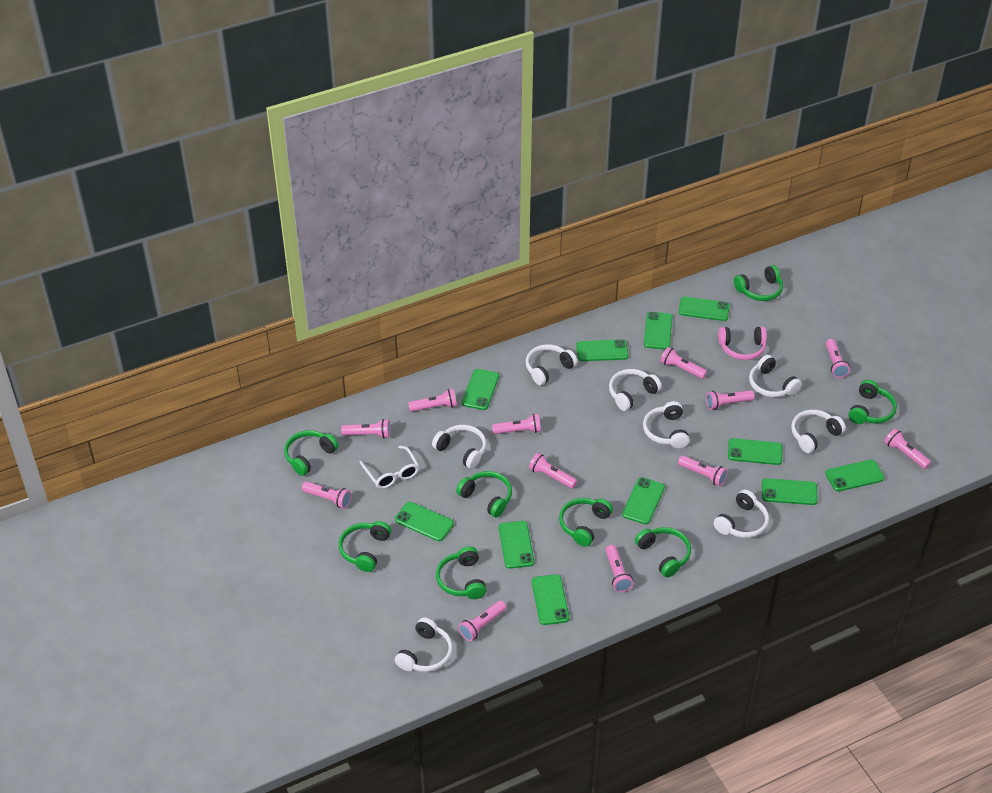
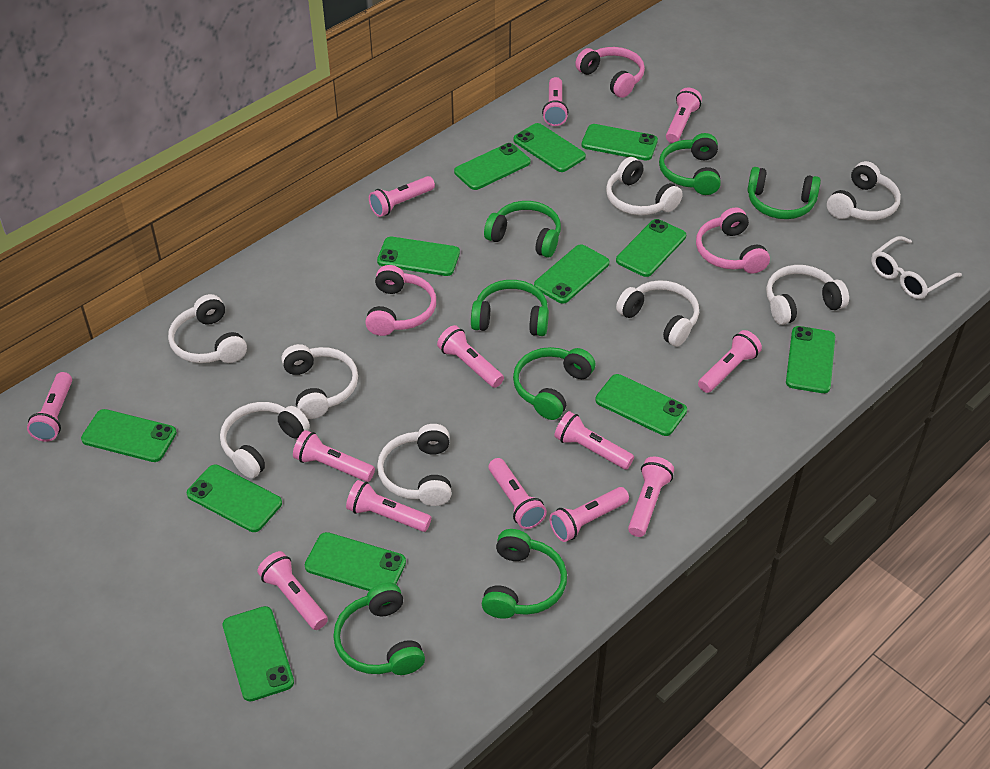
green headphones: [284,430,339,476] [339,521,391,572] [436,546,486,599] [456,471,512,518] [559,498,613,547] [635,527,691,577] [734,265,783,301] [848,380,897,424] = 8 -> [333,582,425,675] [471,280,549,336] [481,529,567,619] [484,201,561,258] [513,347,596,420] [659,133,721,195] [747,167,821,219] = 7
green phone: [395,502,454,541] [462,369,499,410] [499,521,534,569] [532,574,569,625] [576,340,628,361] [622,477,665,524] [644,312,673,350] [679,297,730,321] [728,438,782,465] [762,478,818,505] [825,460,884,491] = 11 -> [81,409,177,462] [187,464,282,532] [223,606,294,701] [305,532,406,591] [377,237,460,276] [454,143,531,190] [513,123,586,172] [534,244,609,304] [582,124,658,161] [595,374,687,436] [616,219,686,277] [786,326,835,393] = 12
pink flashlight: [302,481,351,508] [341,419,390,438] [408,389,457,412] [459,601,506,641] [492,414,541,434] [529,453,577,489] [606,545,633,592] [660,347,707,379] [678,456,728,486] [706,390,755,410] [826,339,850,378] [884,429,931,469] = 12 -> [27,372,72,442] [257,551,328,630] [293,430,375,482] [346,480,432,532] [369,176,435,217] [437,325,504,388] [489,458,547,529] [542,77,568,126] [549,487,629,542] [554,411,634,470] [628,457,674,537] [666,88,702,143] [698,330,762,393] = 13
pink headphones: [718,327,767,360] = 1 -> [365,265,436,336] [575,47,645,98] [696,208,770,274] = 3

